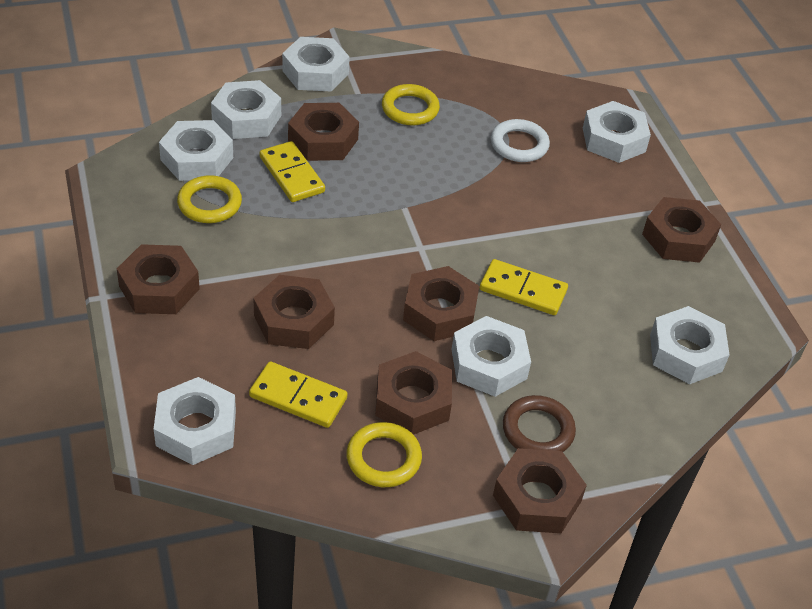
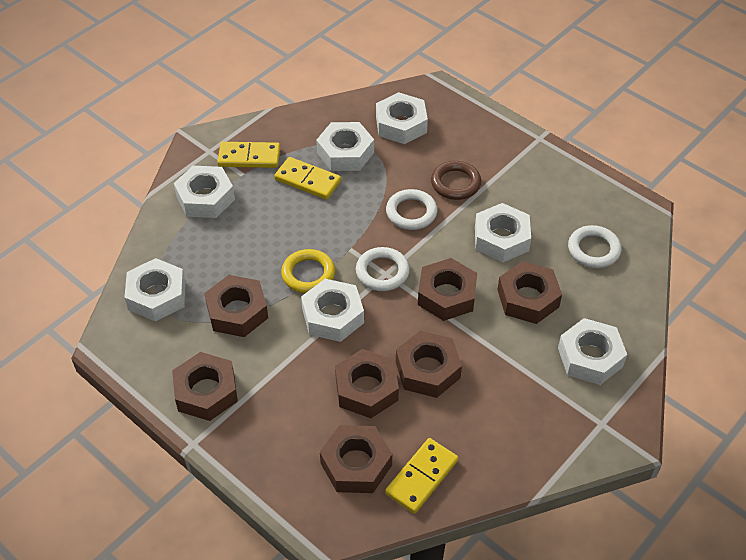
white ring: [491,119,550,162] = 1 -> [356,247,410,291] [386,189,437,230] [568,225,621,268] = 3
yellow ring: [177,175,242,223] [346,422,422,487] [382,84,440,125] = 3 -> [281,249,335,293] = 1

